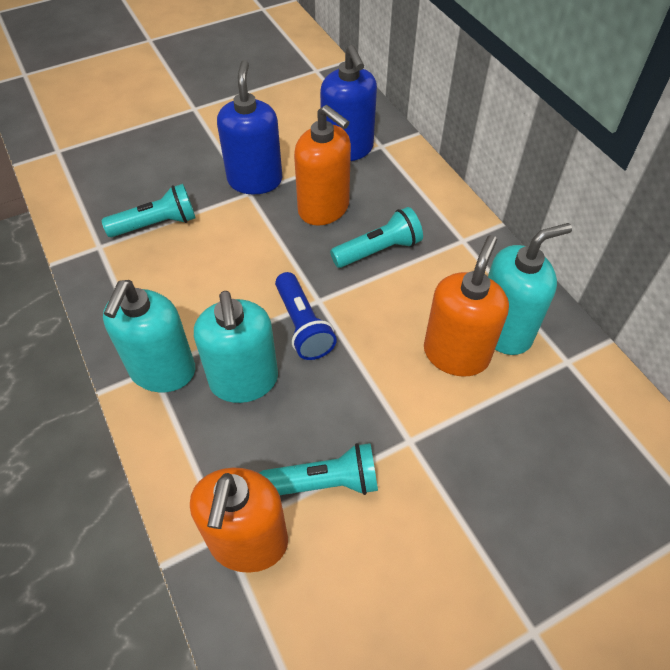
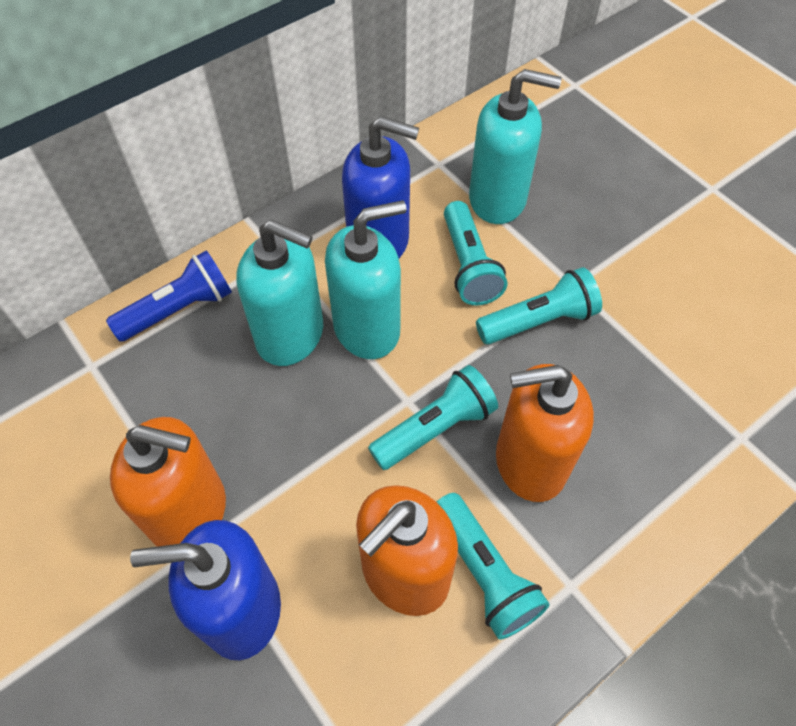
turquoise flashlight: [102,184,196,237] [260,443,378,495] [330,207,423,268] = 3 -> [368,365,498,470] [437,493,550,640] [444,201,507,305] [476,267,602,344] = 4

